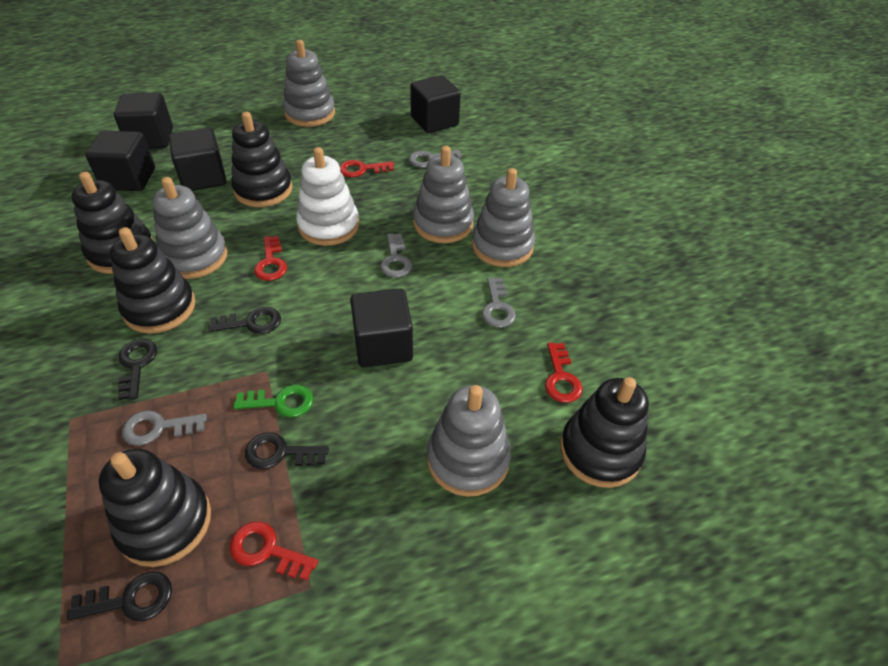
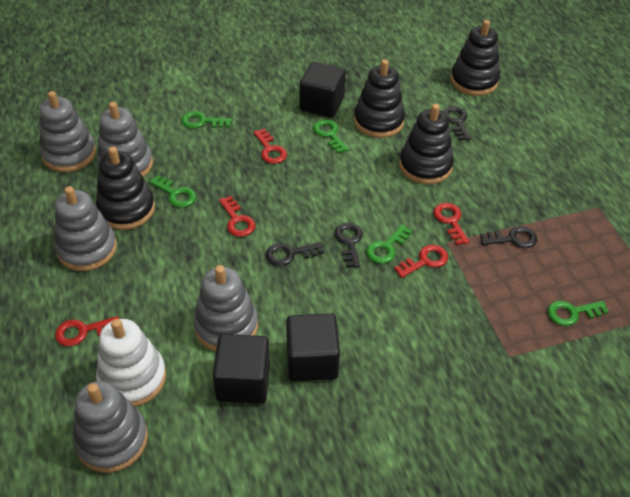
black cube: [85,131,155,191] [114,92,173,149] [169,128,227,191] [350,289,413,367] [410,75,461,133] = 5 -> [213,334,270,404] [286,313,340,382] [300,62,346,118] = 3
black stacking toy: [71,172,154,274] [99,449,211,567] [110,227,195,334] [231,112,293,207] [560,377,649,488] = 5 -> [96,146,155,230] [354,59,405,138] [399,104,454,184] [451,20,500,96] = 4
green key: [233,385,313,417] = 1 -> [149,175,196,208] [181,111,232,128] [313,119,349,153] [366,225,412,264] [547,301,609,326] = 5
grey key: [122,411,207,446] [380,233,412,278] [409,149,462,168] [482,277,516,328] = 4 -> none = 0
red key: [230,522,318,580] [254,236,287,281] [340,160,394,177] [545,343,582,403] = 4 -> [55,316,119,346] [219,196,255,237] [254,129,287,164] [394,245,448,278] [434,203,469,245] = 5

